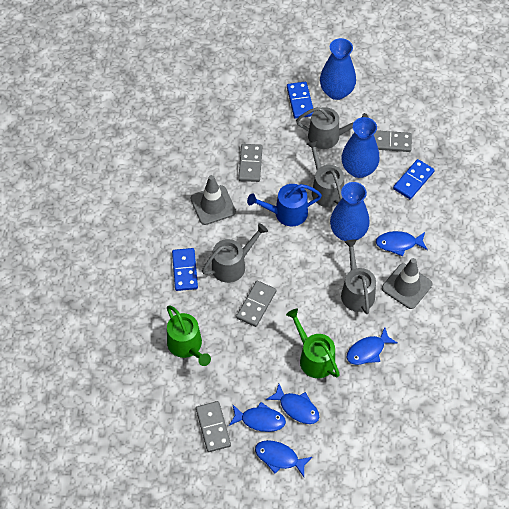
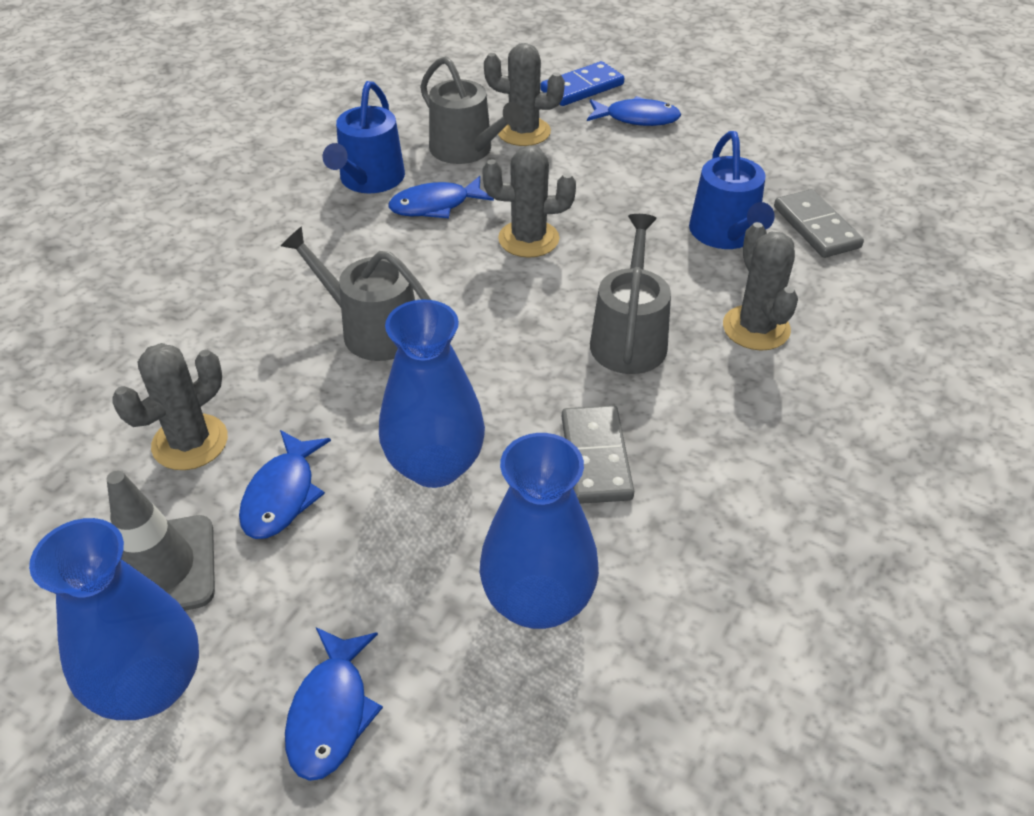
blue domino: [172,248,198,291] [287,82,313,119] [393,159,435,199] = 3 -> [540,61,624,106] = 1
blue fish: [229,402,286,432] [255,440,312,477] [266,384,319,424] [346,327,398,365] [376,231,428,257] = 5 -> [239,430,331,539] [285,627,383,781] [389,176,494,218] [587,96,681,126] = 4
blue watering can: [247,184,322,226] = 1 -> [323,81,405,193] [689,131,775,249] = 2
green watering can: [167,305,211,366] [286,309,340,378] = 2 -> none = 0
grey cactus: none = 0 -> [112,343,228,470] [483,145,576,258] [484,43,565,146] [723,222,798,351] = 4
grey domino: [196,401,231,452] [236,281,276,327] [238,144,262,182] [374,130,412,152] = 4 -> [562,405,634,504] [774,189,864,258] = 2
grey traffic cone: [191,175,236,225] [382,258,432,309] = 2 -> [107,471,215,610] = 1
grey watering can: [202,223,268,283] [296,107,369,149] [307,140,344,207] [341,239,376,314] = 4 -> [281,226,431,361] [420,56,524,164] [590,214,671,374] = 3

